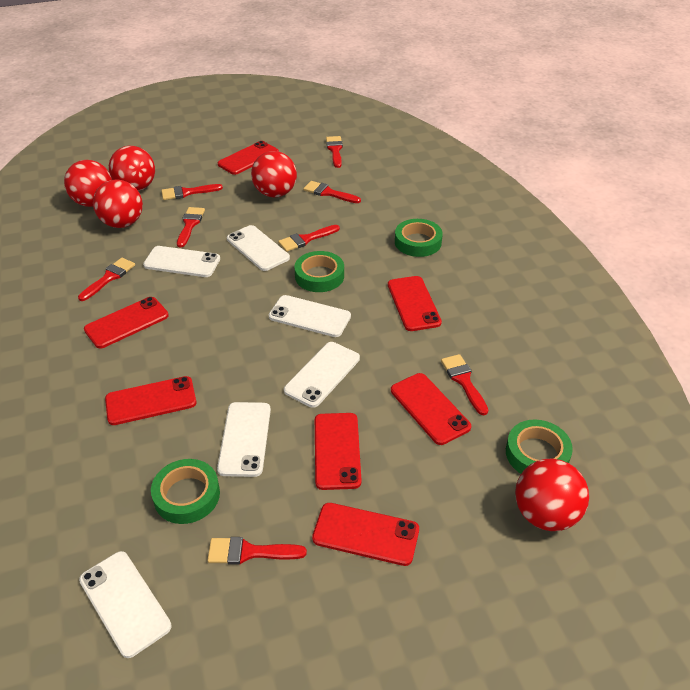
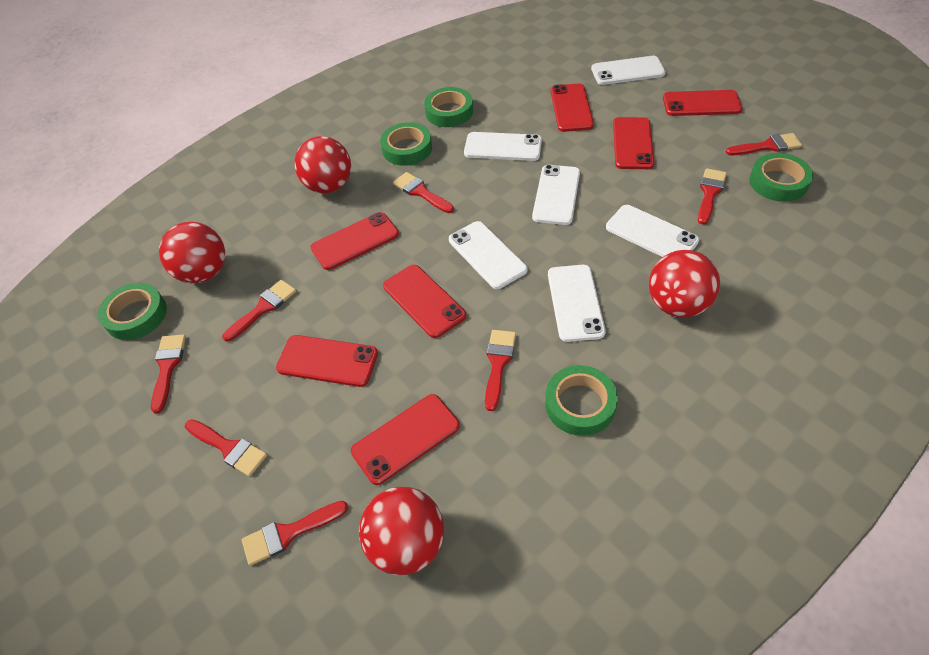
green tape: [151,459,220,524] [294,251,344,292] [395,219,443,257] [506,420,573,473] = 4 -> [98,283,167,340] [380,122,432,166] [424,87,473,127] [545,365,618,436] [749,153,813,202] = 5
red ball: [64,160,112,207] [93,179,143,228] [109,146,155,191] [251,151,297,197] [515,459,589,531] = 5 -> [159,222,225,284] [294,136,351,193] [359,487,444,575] [649,250,720,318] = 4

